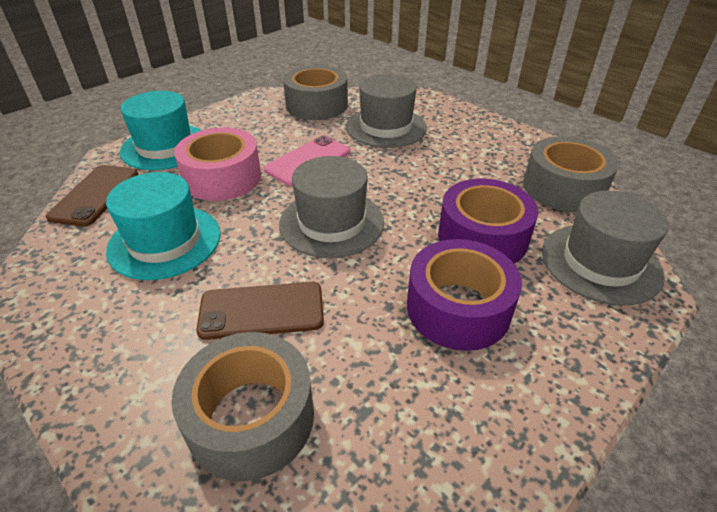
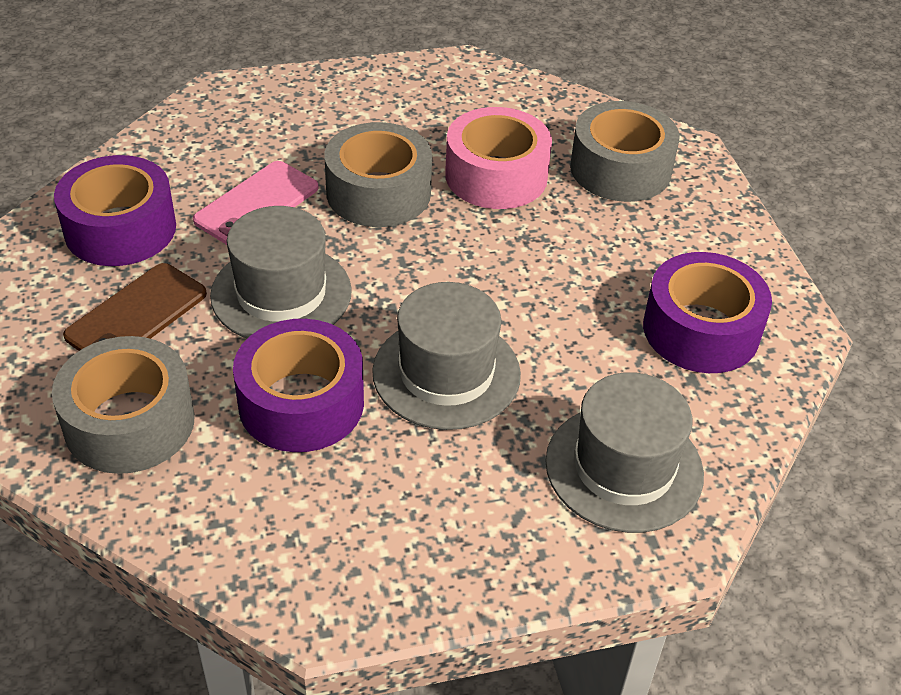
brown phone: [46,165,138,227] [196,282,324,340] = 2 -> [63,263,207,351] = 1
purple tape: [407,239,522,351] [438,179,539,263] = 2 -> [54,155,176,266] [233,319,364,452] [643,252,772,373] = 3
turquoise hat: [106,172,221,280] [120,91,202,170] = 2 -> none = 0

